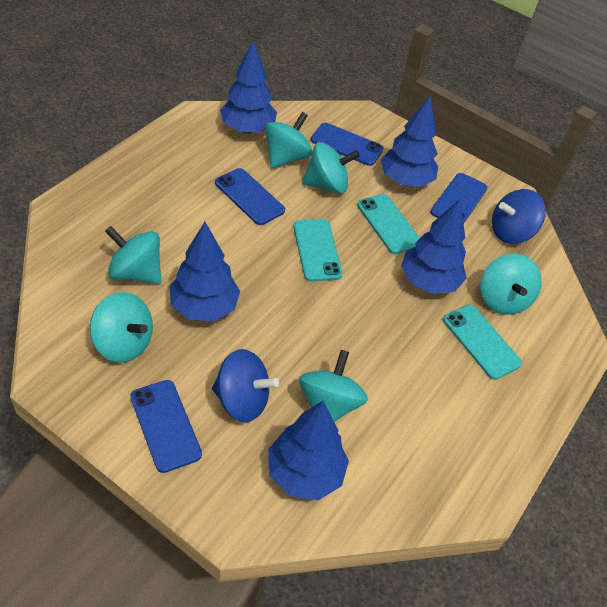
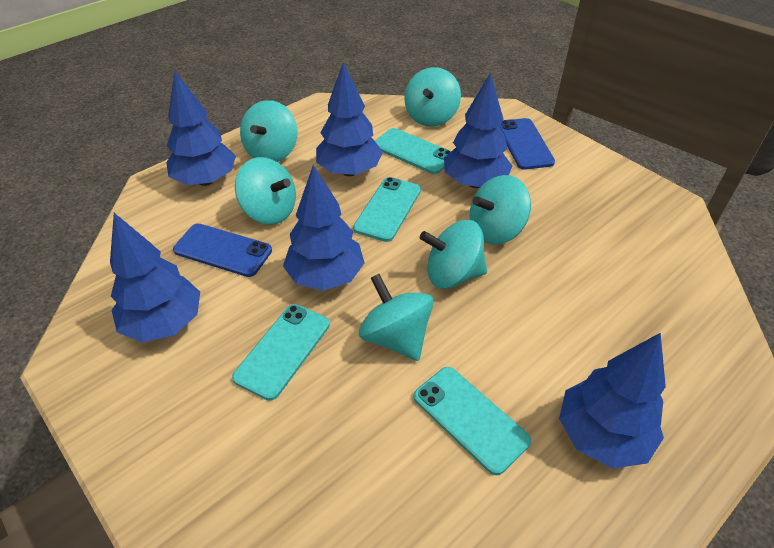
blue phone: [130,380,202,473] [215,168,285,225] [311,123,384,166] [431,173,488,223] = 4 -> [173,224,272,277] [500,118,555,170] = 2
blue spinning top: [212,349,279,422] [492,189,546,244] = 2 -> none = 0
blue tree: [169,222,240,321] [220,41,277,134] [268,401,349,500] [381,96,438,187] [401,199,467,294] = 5 -> [110,213,200,343] [166,71,236,186] [283,165,365,291] [316,62,383,176] [444,73,512,188] [559,333,666,468] = 6
turquoise phone: [293,219,342,282] [357,194,420,254] [443,305,522,380] = 3 -> [232,304,330,401] [353,177,421,242] [375,128,451,174] [414,367,531,475] = 4

